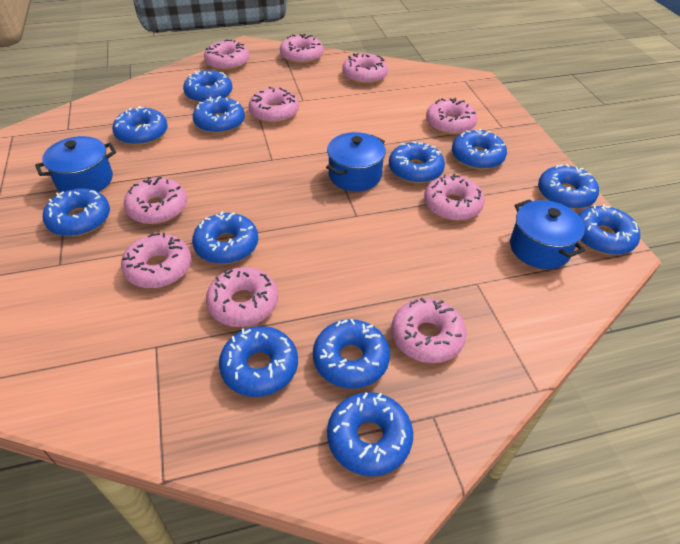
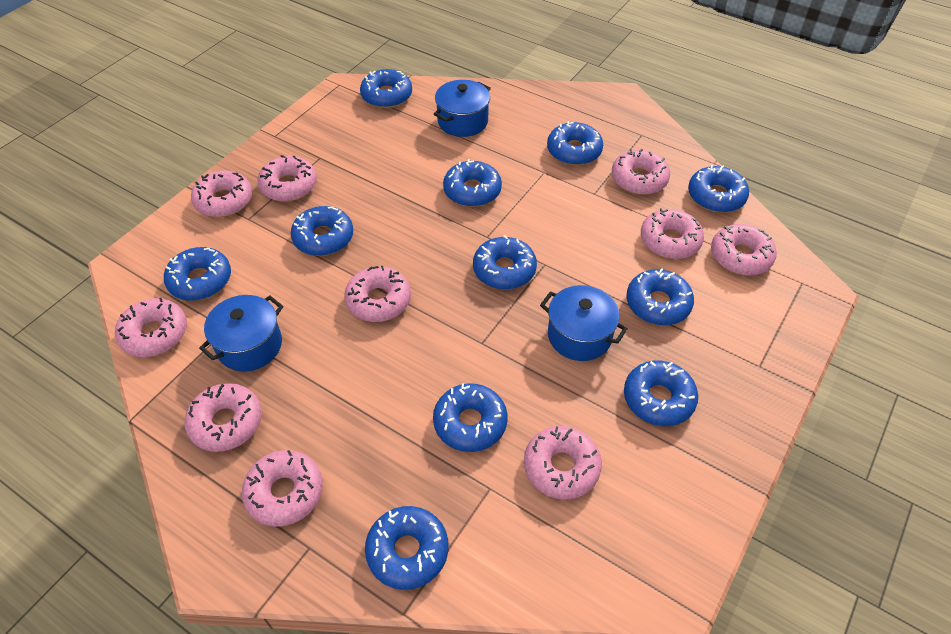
blue donut: [43,188,110,236] [112,106,168,145] [183,70,233,103] [192,211,258,264] [193,96,245,134] [219,326,298,397] [313,319,390,389] [327,392,413,476] [389,141,445,183] [452,129,507,170] [538,164,599,209] [578,204,640,255] = 12 -> [164,247,231,301] [291,206,353,256] [360,69,412,108] [365,506,448,590] [433,383,507,452] [443,159,502,207] [473,235,537,290] [547,121,603,165] [624,361,698,426] [626,268,694,325] [688,165,749,212] = 11

